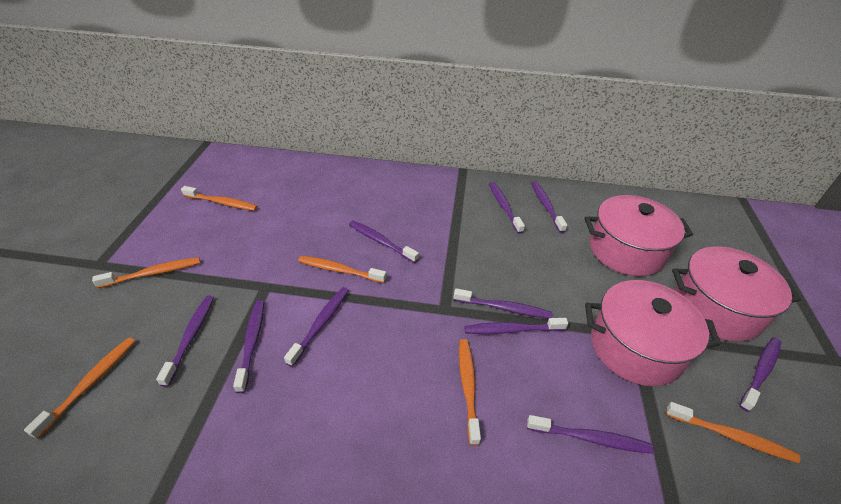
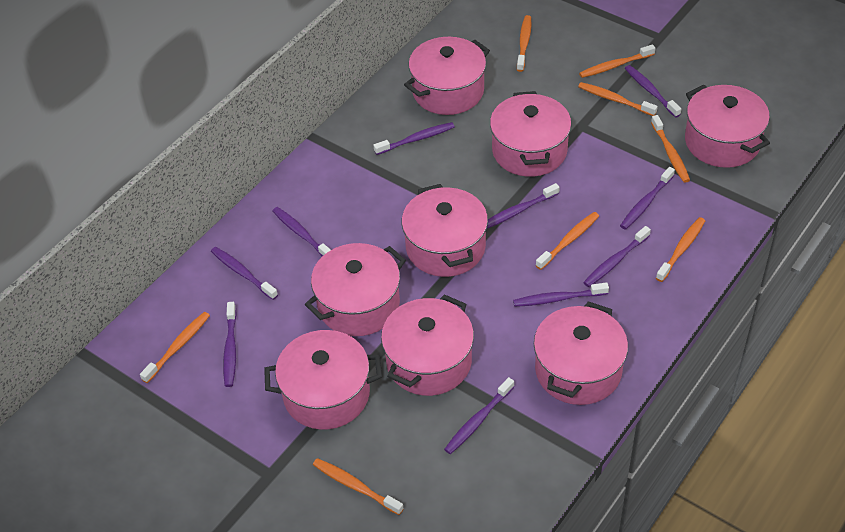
orange toothbrush: [24,338,136,439] [92,257,200,288] [181,186,258,211] [298,256,386,283] [459,339,481,446] [666,402,800,463] = 6 -> [140,312,210,383] [313,458,404,515] [517,15,531,72] [535,212,599,270] [578,82,658,116] [579,44,656,78] [651,115,690,183] [656,217,705,282] = 8
pink pot: [584,195,693,276] [585,280,721,386] [672,246,801,342] = 3 -> [264,330,382,430] [305,243,406,336] [381,294,474,396] [402,184,488,277] [404,37,490,115] [490,91,571,177] [534,301,628,405] [685,84,770,168] = 8

